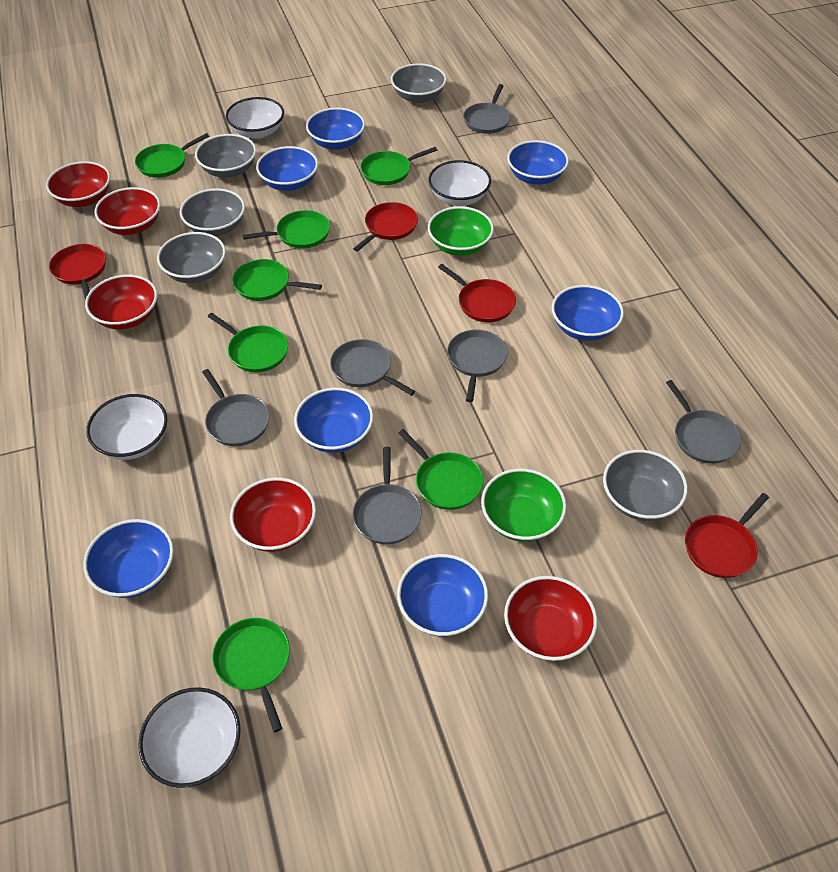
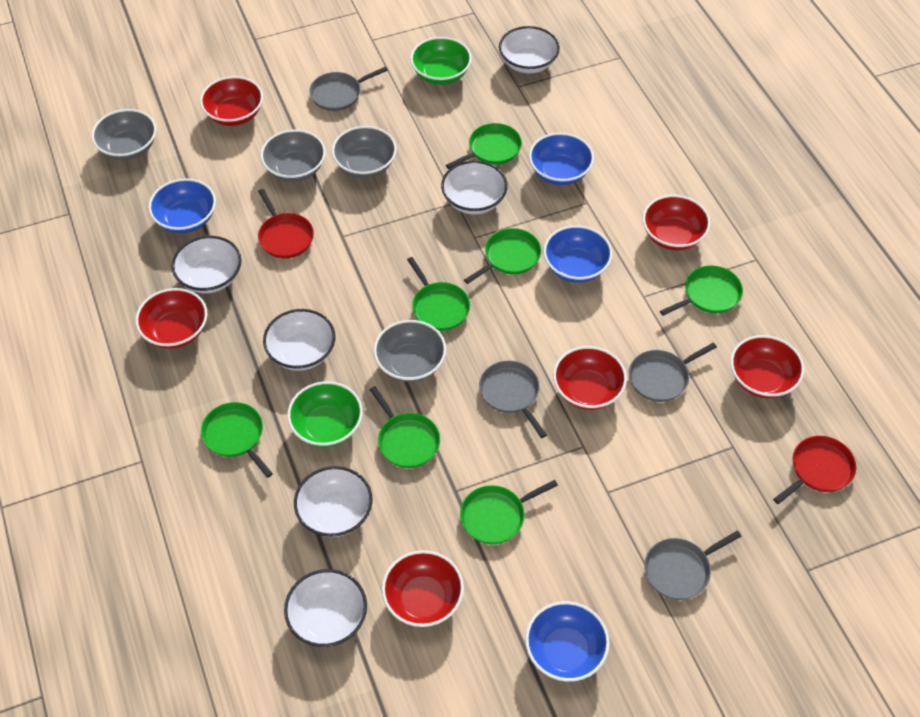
blue bowl: [83,519,174,598] [256,146,318,191] [294,388,373,453] [306,108,365,150] [397,554,488,637] [507,140,569,185] [552,285,624,341] = 7 -> [148,178,216,233] [525,601,610,682] [529,133,594,185] [543,225,612,283] = 4
grey bowl: [157,232,226,283] [180,188,245,236] [195,134,256,178] [391,63,447,103] [603,450,688,521] = 5 -> [91,109,156,160] [260,130,326,182] [332,126,397,178] [373,320,446,382] = 4
grey pan: [202,369,270,446] [330,339,415,396] [352,447,422,544] [447,329,508,402] [463,84,511,134] [666,380,741,464] = 6 -> [309,66,388,111] [479,361,547,438] [629,343,717,402] [644,531,742,600] = 4
red bowl: [46,161,110,207] [85,275,158,330] [94,187,160,235] [230,477,316,552] [504,576,597,661] = 5 -> [135,288,207,349] [200,76,263,126] [382,550,464,627] [553,346,627,410] [642,195,711,250] [730,335,804,398] = 6
red pan: [49,244,106,300] [353,202,418,252] [438,264,516,322] [685,493,769,578] = 4 -> [258,189,314,259] [773,436,856,504] = 2
white bowl: [86,394,168,460] [138,687,241,788] [226,97,284,139] [428,160,491,206] = 4 -> [172,236,241,293] [263,309,335,371] [284,569,367,647] [294,466,373,537] [441,161,508,214] [499,26,560,73] = 6

